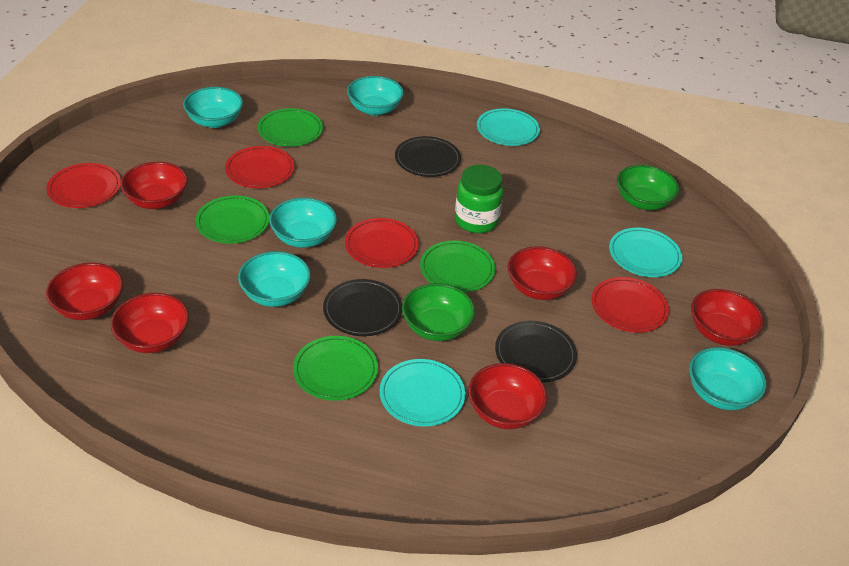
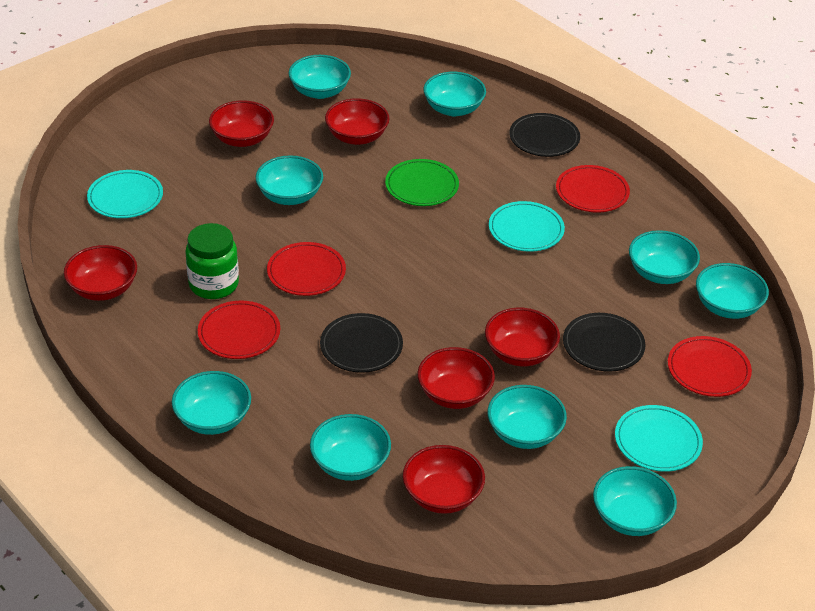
green bowl: [402,283,475,341] [617,165,679,210] = 2 -> none = 0
green plate: [195,196,270,244] [258,108,323,147] [293,336,378,401] [420,241,495,293] = 4 -> [385,159,459,206] = 1
turquoise bowl: [183,87,243,128] [238,251,311,307] [269,198,337,248] [347,76,404,116] [689,347,766,410] = 5 -> [172,371,251,435] [256,155,323,205] [289,55,351,99] [310,414,391,481] [423,72,486,116] [487,385,567,449] [593,466,677,536] [629,230,700,284] [696,263,769,319] = 9

